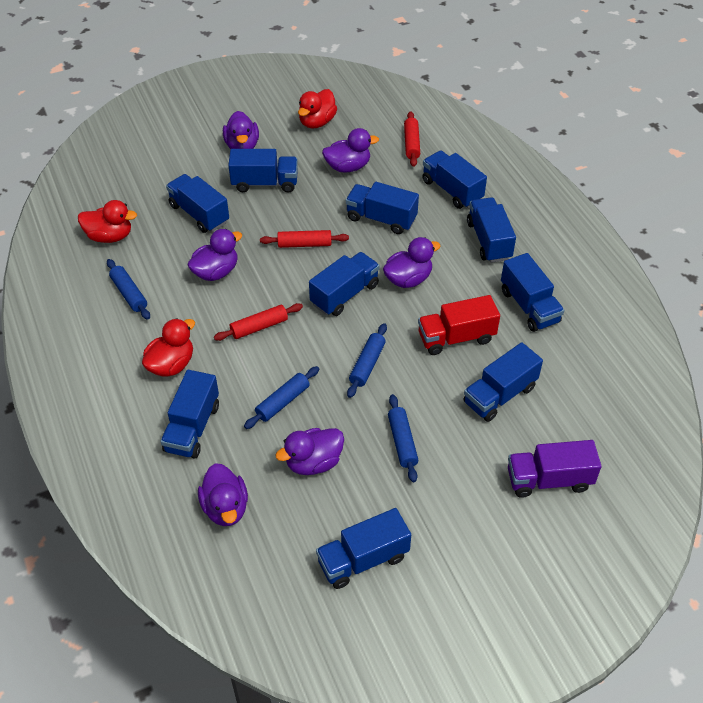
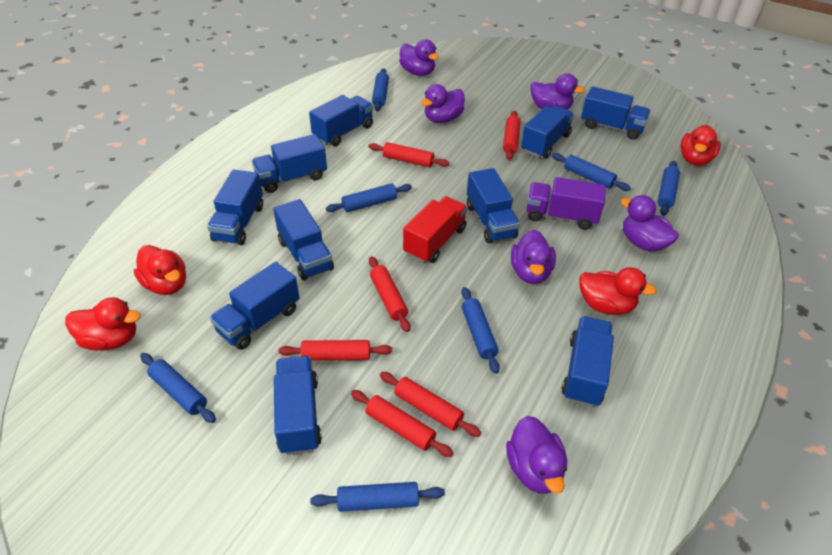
blue rolling pin: [107,259,150,320] [244,366,319,429] [347,323,387,398] [388,394,418,482] = 4 -> [140,353,216,423] [310,482,445,512] [326,183,412,212] [372,68,389,111] [461,287,500,374] [552,153,631,191] [658,161,680,216] = 7
red duck: [78,200,137,243] [142,318,195,377] [298,89,337,128] = 3 -> [65,297,140,350] [134,245,186,295] [579,267,657,315] [680,125,721,166] = 4
red rolling pin: [214,303,303,341] [260,230,349,248] [404,111,420,167] = 3 -> [279,340,392,361] [351,390,453,457] [369,142,449,167] [369,256,410,332] [380,372,481,437] [503,111,520,160] = 6

